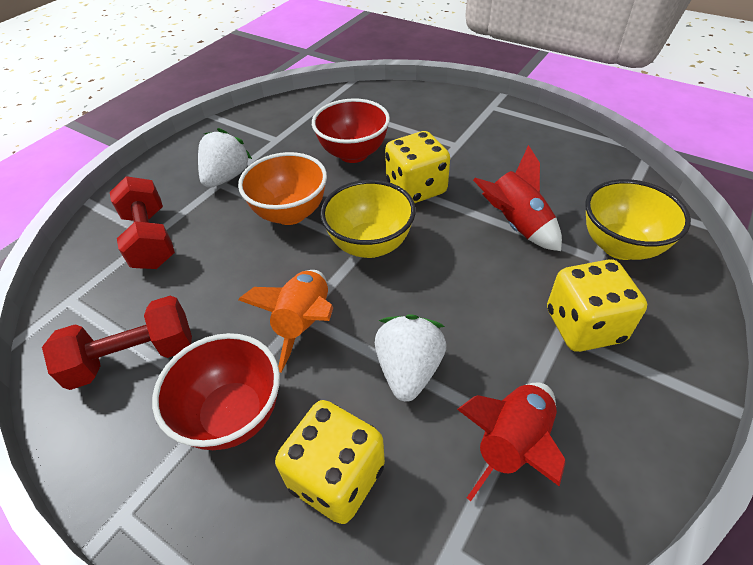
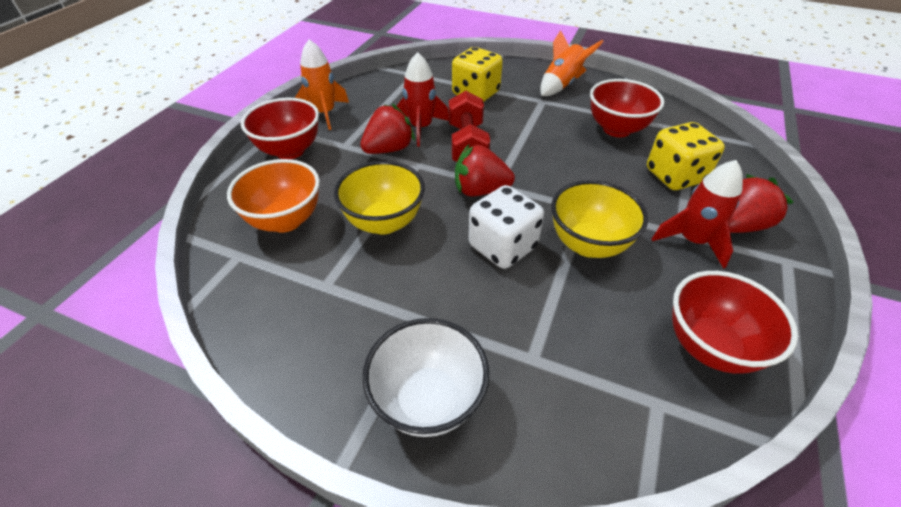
orange rocket: [238,270,333,373] = 1 -> [295,39,349,130] [540,30,604,96] = 2
red bowl: [152,333,280,450] [312,98,390,163] = 2 -> [241,98,319,159] [590,79,664,137] [672,271,798,374] = 3
red dumbbell: [42,296,192,390] [110,176,175,269] = 2 -> [449,91,490,162] = 1
red strawberry: none = 0 -> [360,104,415,154] [455,144,515,197] [728,174,793,233] = 3
white bowl: none = 0 -> [362,318,490,437] = 1
white dice: none = 0 -> [468,185,544,269] = 1
white strawberry: [198,128,252,188] [375,314,447,402] = 2 -> none = 0
yellow dice: [275,400,385,524] [385,131,450,203] [547,259,647,352] = 3 -> [452,47,503,102] [647,122,725,190] = 2

